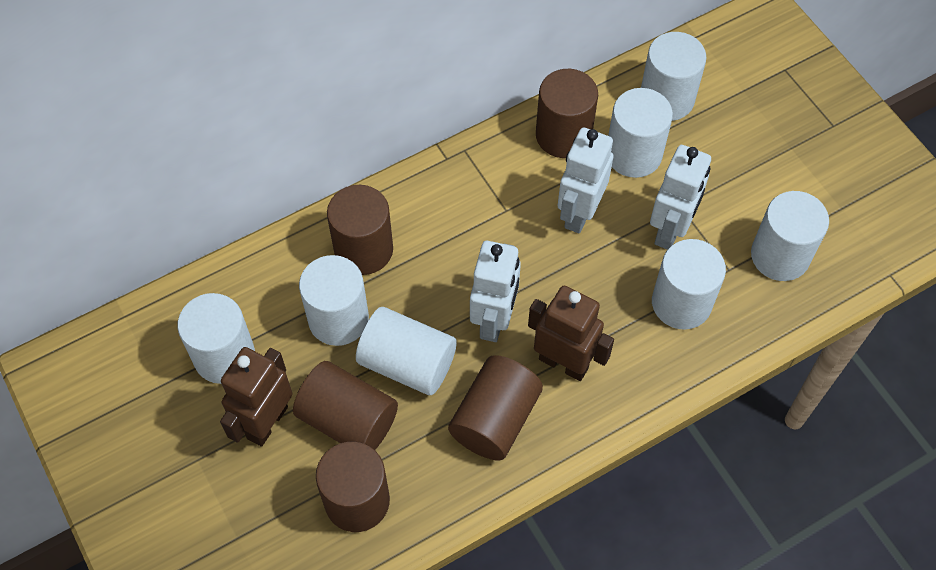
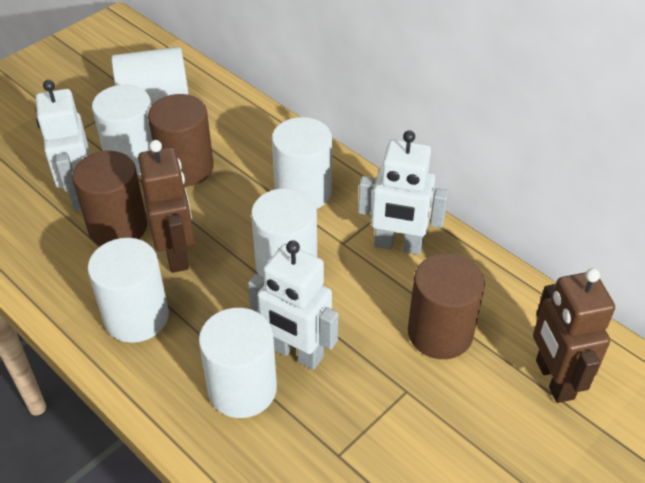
brown cylinder: [293,361,398,450] [316,442,390,532] [327,185,393,275] [448,355,543,461] [536,69,598,158] = 5 -> [72,151,148,246] [148,94,214,187] [408,253,485,359] = 3
white cylinder: [177,293,255,384] [299,255,369,346] [356,307,457,395] [608,88,673,178] [641,32,707,121] [652,239,726,330] [751,191,829,281] = 7 -> [88,238,169,343] [92,85,152,175] [111,47,189,104] [199,308,277,418] [251,188,317,277] [272,117,332,209] = 6

